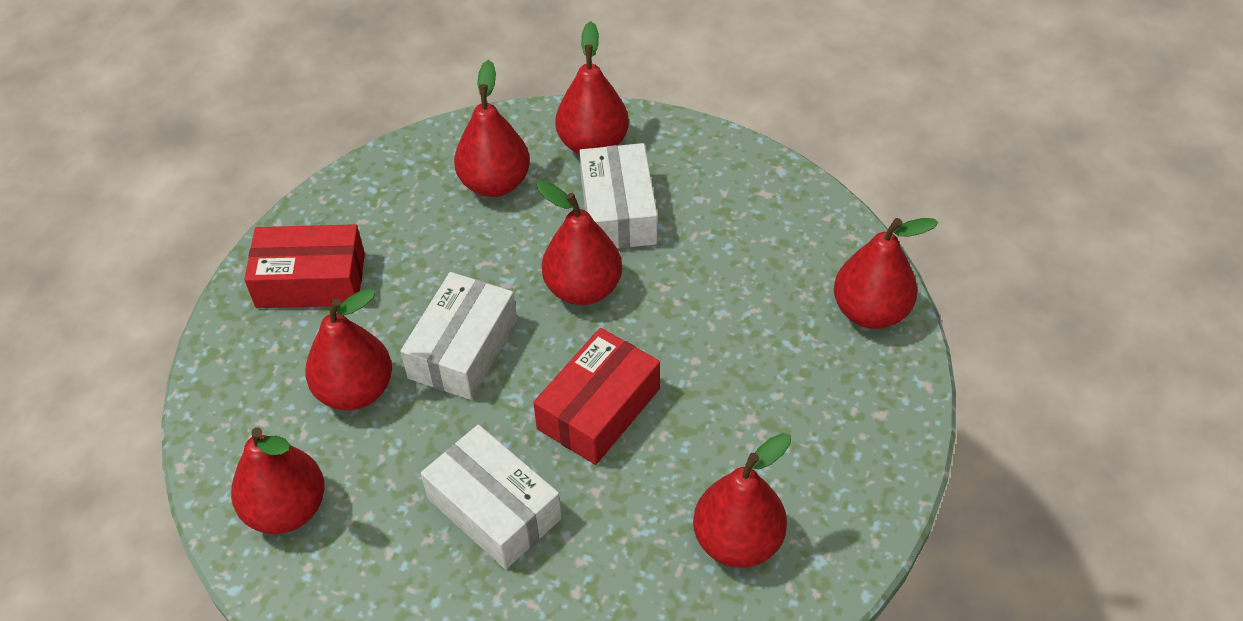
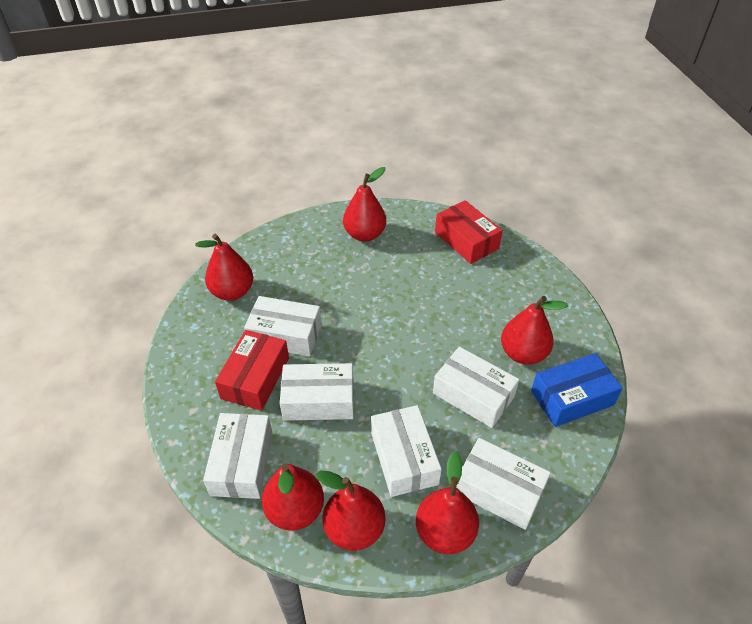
blue box: none = 0 -> [531,353,623,427] = 1
red pear: [231,427,325,534] [305,288,392,411] [454,60,530,197] [536,181,622,305] [555,21,629,154] [693,433,791,568] [834,218,938,329] = 7 -> [195,234,253,301] [262,463,324,531] [316,470,385,551] [343,167,386,242] [416,451,479,554] [501,296,568,365] = 6
white box: [400,272,517,400] [421,424,562,569] [579,143,657,249] = 3 -> [203,413,272,499] [244,296,322,356] [280,363,354,421] [371,405,442,497] [433,347,519,428] [456,438,551,530] = 6

